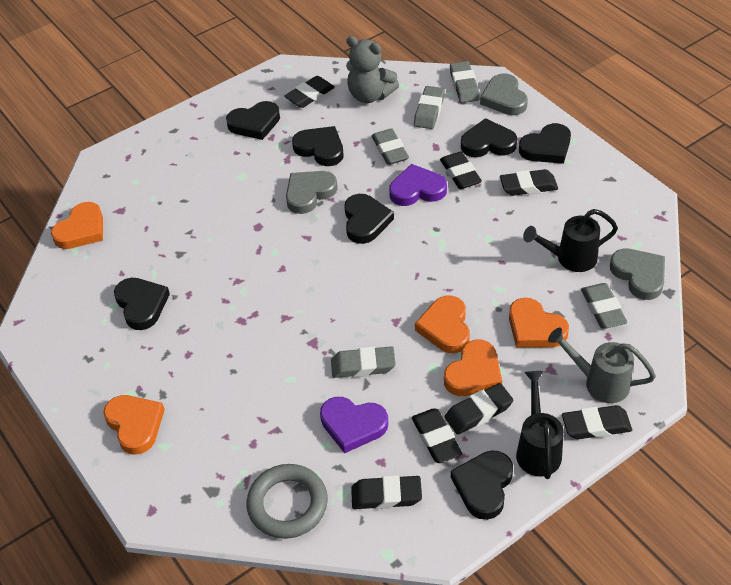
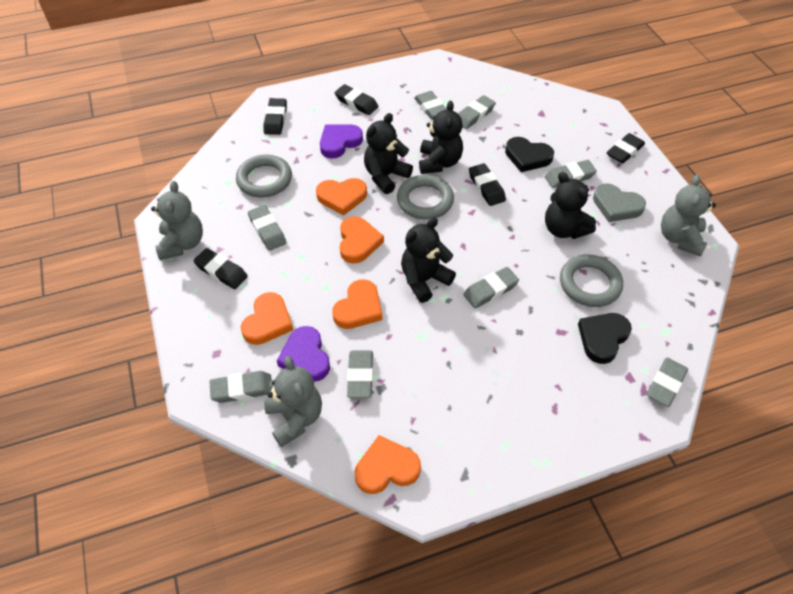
black eraser: [284,76,335,108] [351,475,422,509] [412,408,463,463] [440,152,482,189] [445,383,513,434] [500,169,558,196] [562,405,632,439] = 7 -> [193,248,248,289] [263,98,287,135] [335,84,378,115] [469,163,506,206] [607,133,645,164] = 5
black heart: [114,278,170,330] [226,101,280,140] [292,126,343,166] [344,194,394,244] [451,450,513,520] [461,118,517,157] [519,123,571,164] = 7 -> [505,137,554,172] [578,313,632,364] = 2
black teddy bear: none = 0 -> [364,113,413,194] [401,217,456,303] [419,101,463,174] [545,172,596,239] = 4
black watering can: [516,371,564,479] [523,209,618,272] = 2 -> none = 0
grey eraser: [331,346,396,378] [372,129,409,165] [414,86,445,129] [450,61,480,103] [581,283,628,329] = 5 -> [210,371,272,403] [248,205,286,251] [347,351,373,398] [414,91,447,120] [458,95,496,129] [463,267,519,308] [545,160,597,188] [647,358,688,407] = 8
grey heart: [286,171,338,214] [480,73,528,115] [610,249,665,300] = 3 -> [593,183,646,222] = 1
grey ring: [247,464,328,539] = 1 -> [236,155,292,198] [397,175,454,220] [560,254,623,307] = 3
grey teddy bear: [346,36,399,103] = 1 -> [151,181,203,260] [264,356,322,447] [661,175,716,257] = 3
grey watering can: [548,328,656,403] = 1 -> none = 0

